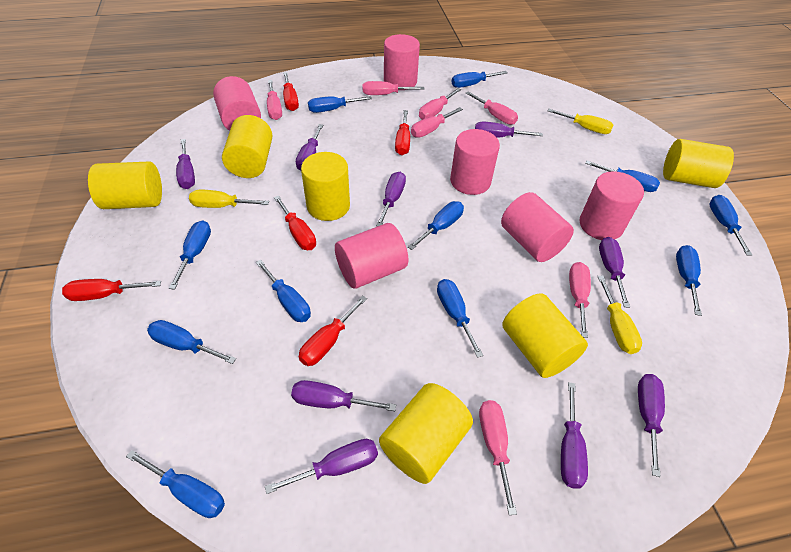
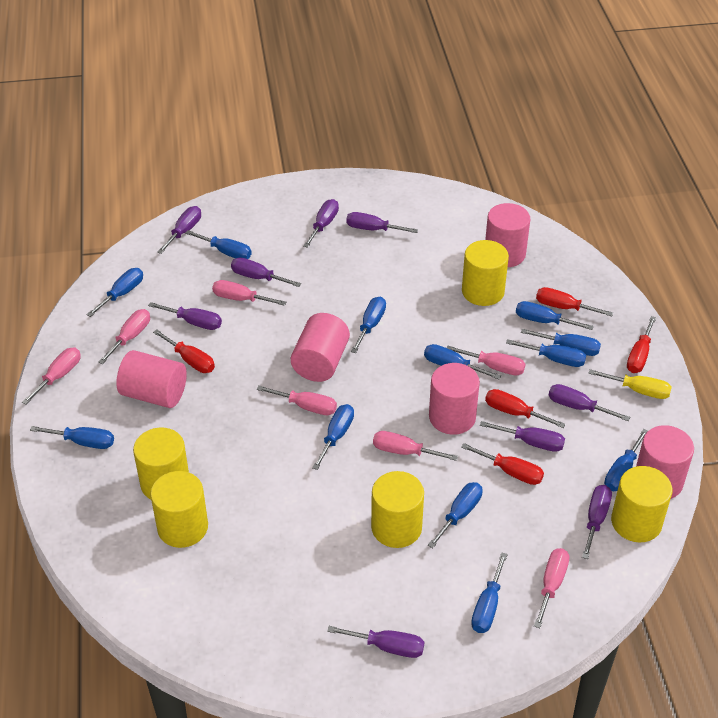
blue screwdriver: [126,450,225,518] [147,320,236,364] [169,220,211,290] [256,259,311,322] [308,96,372,113] [408,201,464,250] [437,279,483,358] [451,71,507,88] [585,161,660,192] [676,245,702,316] [709,195,752,256] = 11 -> [30,426,114,449] [87,268,143,317] [185,230,252,259] [312,404,354,470] [351,297,386,353] [424,344,501,380] [428,482,483,548] [471,552,508,633] [506,339,586,367] [516,301,594,330] [521,329,601,356] [604,429,648,491] = 12
pink cylinder: [213,76,261,131] [335,223,409,289] [384,34,420,87] [450,129,500,195] [501,192,574,262] [579,171,644,240] = 6 -> [116,350,187,408] [291,313,350,382] [429,363,480,435] [485,203,530,267] [636,425,694,499] = 5
yellow cylinder: [88,161,162,209] [222,115,272,178] [301,152,350,221] [379,383,473,484] [502,293,588,378] [663,139,734,188] = 6 -> [133,428,189,499] [150,471,208,548] [371,471,424,548] [462,240,509,306] [611,466,672,542] = 5
yellow screwdriver: [189,190,269,208] [548,109,613,134] [597,275,642,354] = 3 -> [588,369,672,399] = 1

